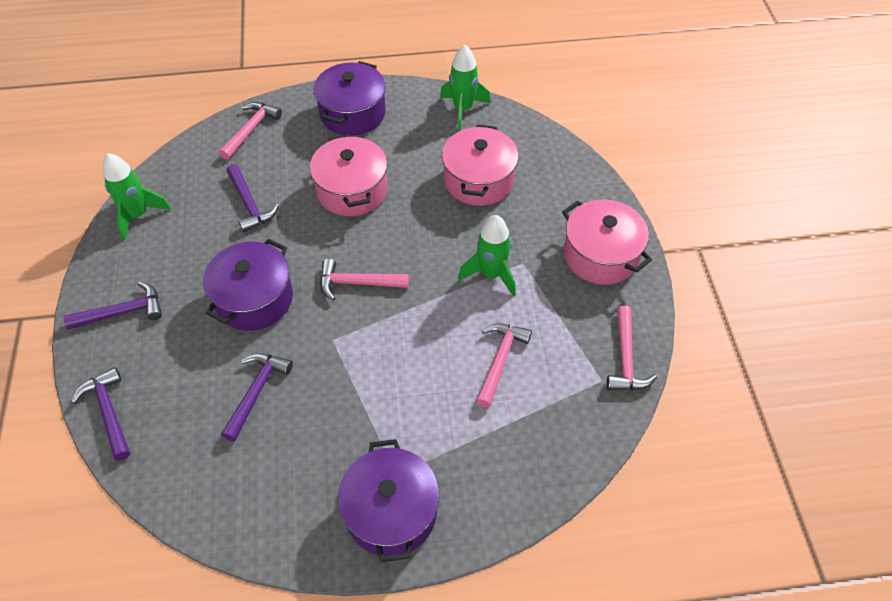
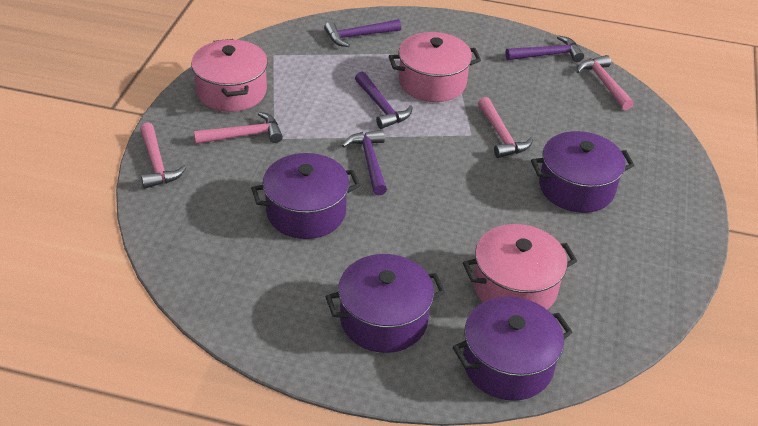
green rocket: [103,153,171,240] [440,45,491,130] [458,215,516,297] = 3 -> none = 0
purple pot: [203,239,293,331] [313,61,386,136] [338,439,439,562] = 3 -> [251,153,360,239] [325,254,445,353] [453,296,573,401] [531,131,635,213] = 4

